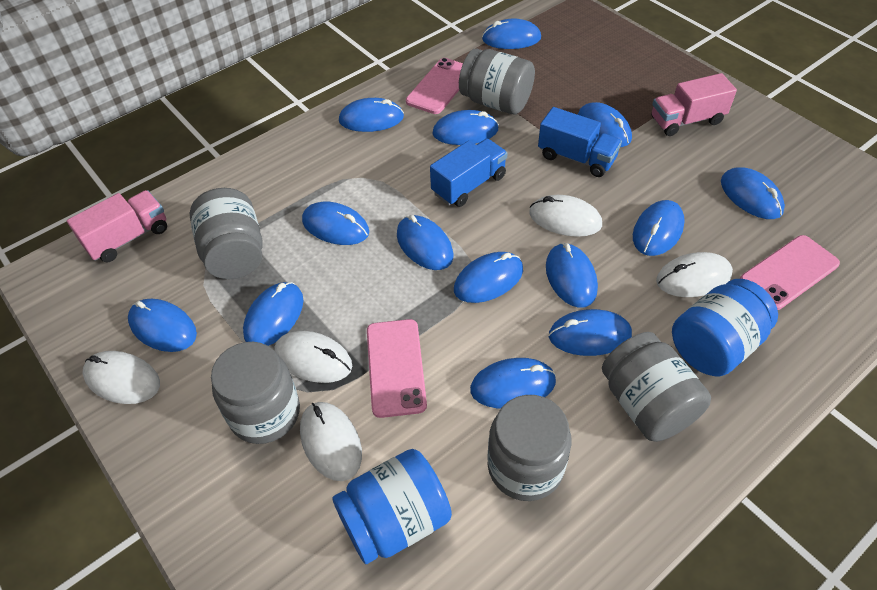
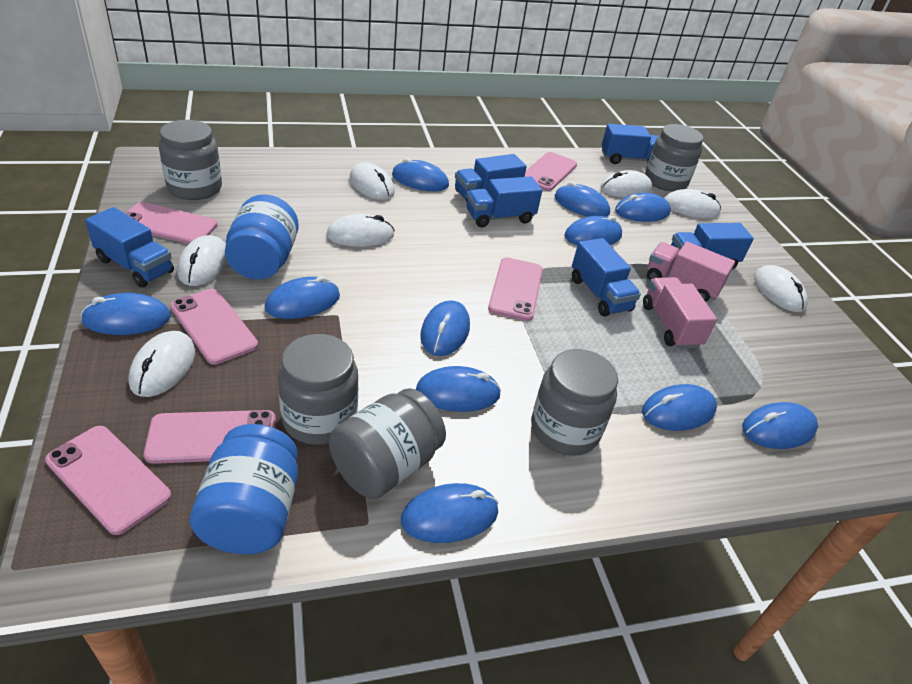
blue mouse: [128,299,197,352] [243,282,303,346] [302,202,369,245] [339,98,404,132] [397,215,454,270] [432,110,499,145] [454,252,523,303] [470,358,556,409] [482,19,541,49] [546,243,598,308] [549,309,632,356] [578,102,632,147] [633,200,685,256] [721,167,785,219] = 14 -> [81,293,171,335] [265,276,340,319] [392,158,449,191] [401,483,499,543] [416,366,501,412] [420,300,470,356] [554,182,610,217] [564,216,622,245] [615,193,671,222] [642,384,717,431] [742,402,818,449] = 11
blue truck: [430,139,508,207] [538,107,622,177] = 2 -> [85,207,174,288] [455,154,527,202] [467,176,542,228] [572,238,641,316] [602,124,658,164] [671,223,754,269] = 6
pink phone: [367,319,427,418] [406,58,463,114] [740,235,840,310] = 3 -> [45,426,171,535] [125,202,218,244] [144,410,276,464] [170,289,258,365] [488,257,543,321] [525,152,577,191] = 6
white mouse: [82,351,160,404] [274,331,352,383] [300,402,362,481] [529,195,602,237] [656,252,733,297] = 5 -> [128,331,195,397] [177,235,228,286] [326,213,395,247] [350,162,395,200] [600,170,652,198] [664,189,721,218] [754,265,808,312] = 7

